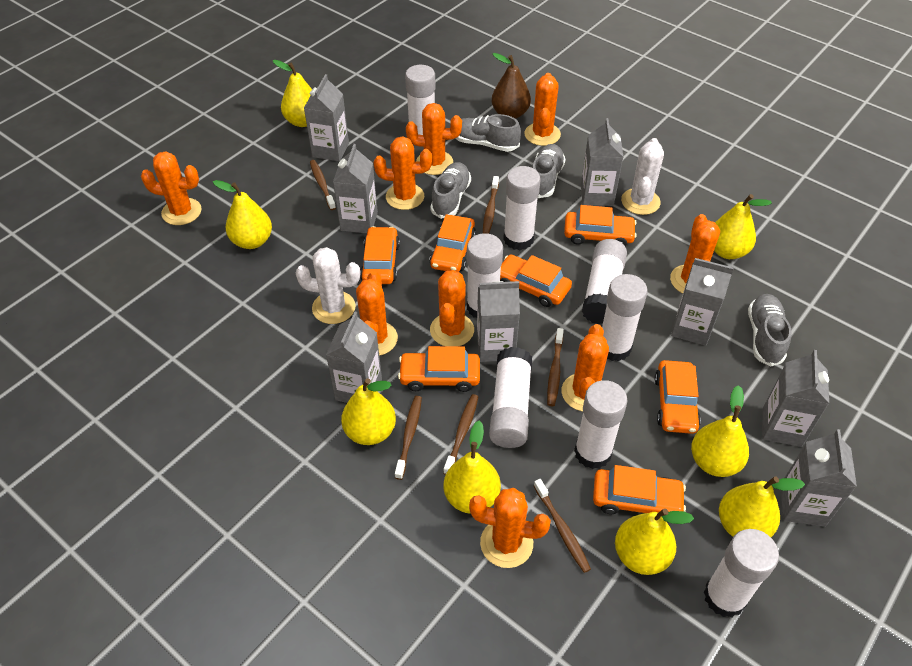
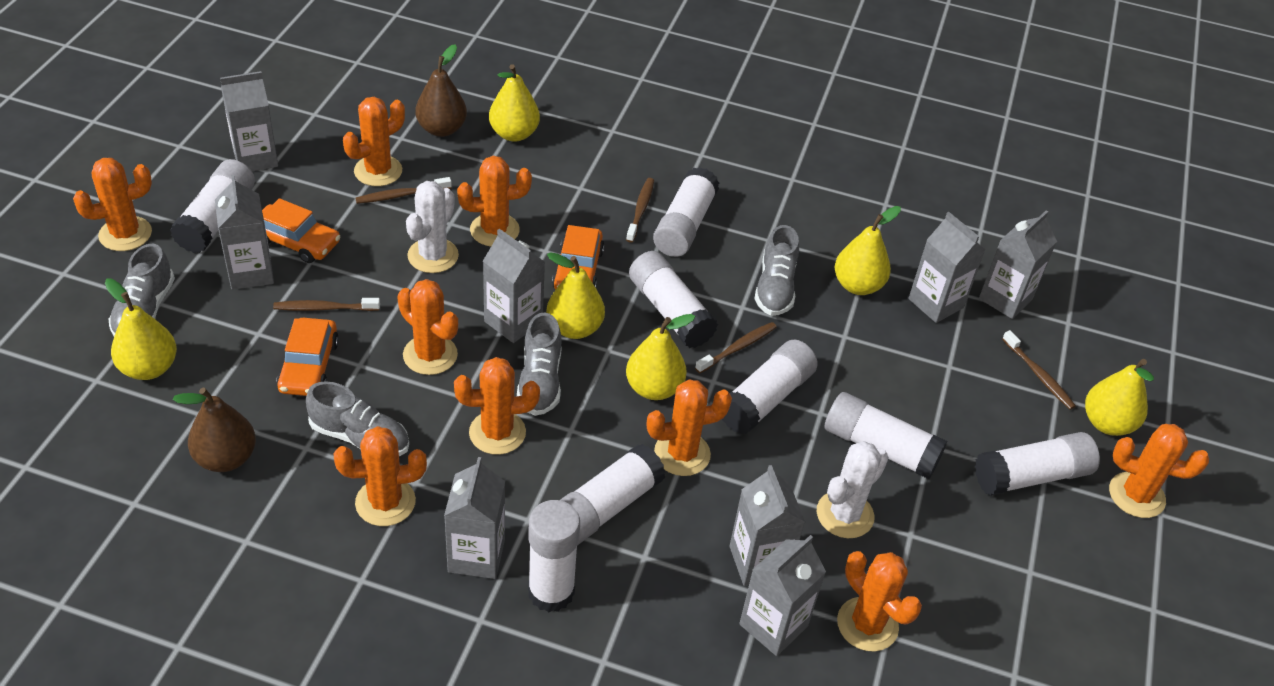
brown pear: [492,53,531,119] = 1 -> [173,388,256,472] [415,44,467,137] = 2
brown toothbrush: [310,160,336,210] [395,396,422,480] [443,394,479,475] [483,176,499,234] [534,479,591,573] [547,328,564,406] = 6 -> [273,298,380,311] [355,177,452,204] [626,178,654,243] [695,322,777,373] [1002,330,1076,410] = 5
orange car: [360,226,400,284] [398,346,480,392] [430,214,476,272] [500,255,572,307] [564,205,637,246] [593,465,686,514] [654,360,701,434] = 7 -> [262,198,340,263] [276,318,339,396] [552,225,605,290] = 3
yellow pear: [213,180,272,249] [273,60,312,127] [341,378,396,445] [444,421,501,514] [615,508,694,575] [691,385,749,477] [714,194,772,259] [719,476,805,537] = 8 -> [105,279,177,380] [489,64,540,142] [547,252,605,339] [626,314,696,400] [835,206,901,295] [1085,359,1154,436] = 6

